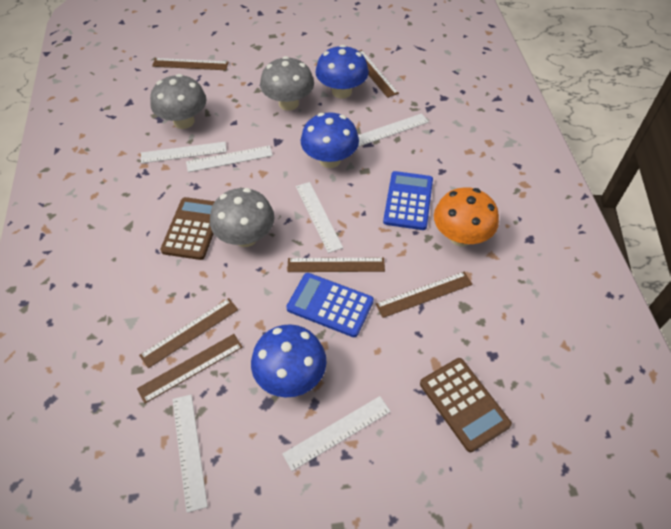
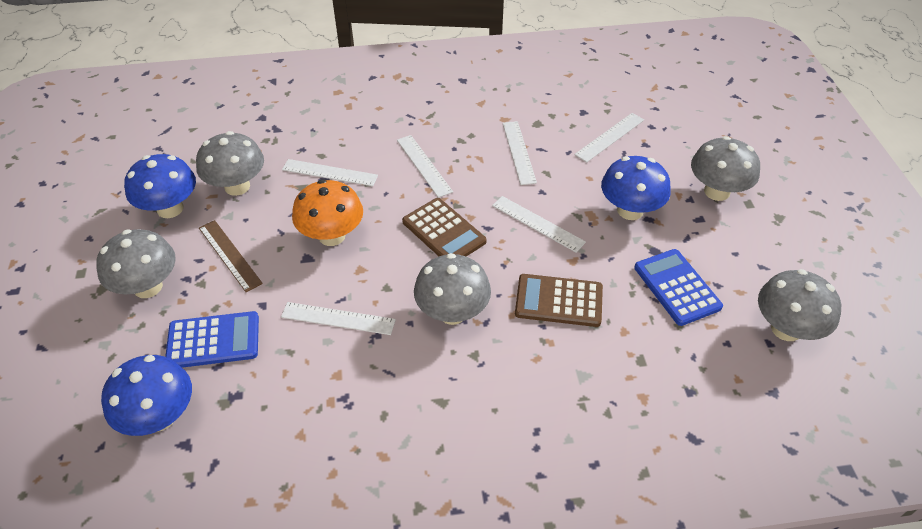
brown ruler: [137,334,243,403] [139,298,238,368] [152,58,229,70] [287,258,385,272] [359,50,399,98] [376,272,473,318] = 6 -> [199,220,263,292] = 1
grey mushroom: [150,74,207,129] [210,188,274,247] [260,56,314,111] = 3 -> [96,229,176,298] [196,131,264,196] [414,253,491,325] [691,136,760,201] [758,269,841,341] = 5

